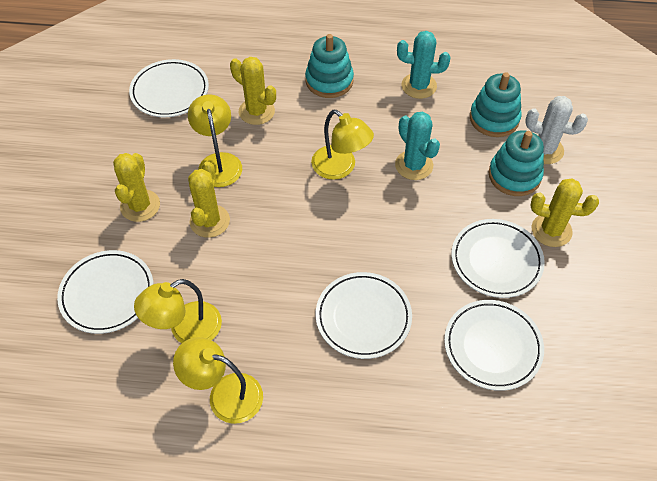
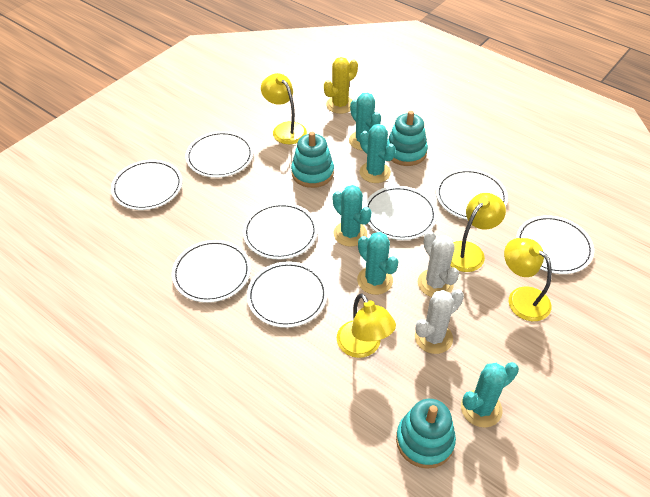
turquoise cactus: [395,111,440,180] [397,31,450,99] = 2 -> [333,185,372,247] [349,93,381,151] [357,232,399,295] [360,124,396,183] [461,362,519,428] = 5
white cactus: [525,96,588,164] = 1 -> [415,289,464,354] [418,231,459,297] = 2
white plate: [57,250,154,334] [129,59,209,117] [316,272,412,359] [444,300,544,391] [452,219,545,298] = 5 -> [111,160,182,210] [172,240,251,303] [186,131,253,178] [243,203,318,260] [247,261,328,328] [364,186,437,240] [436,169,508,220] [516,215,594,274] = 8
yellow cactus: [113,153,160,222] [188,161,230,238] [230,57,276,125] [530,178,599,247] = 4 -> [324,57,358,114] = 1

